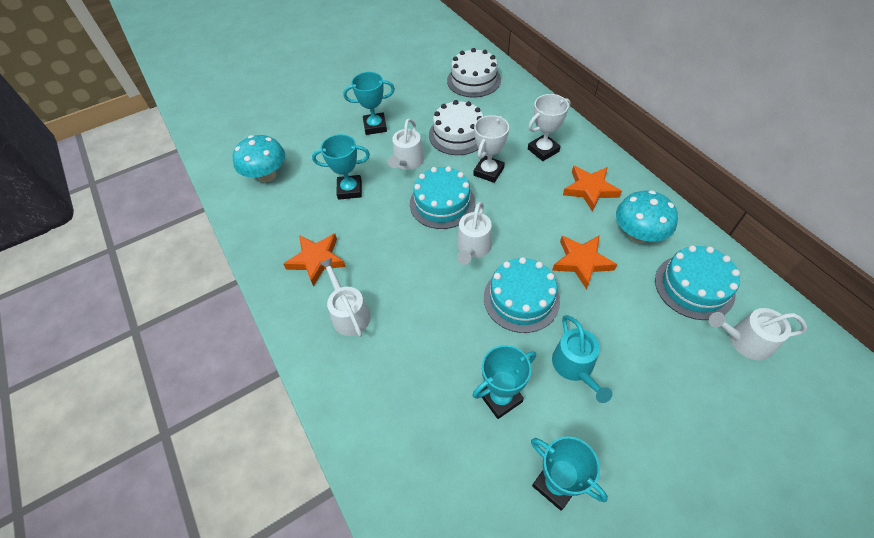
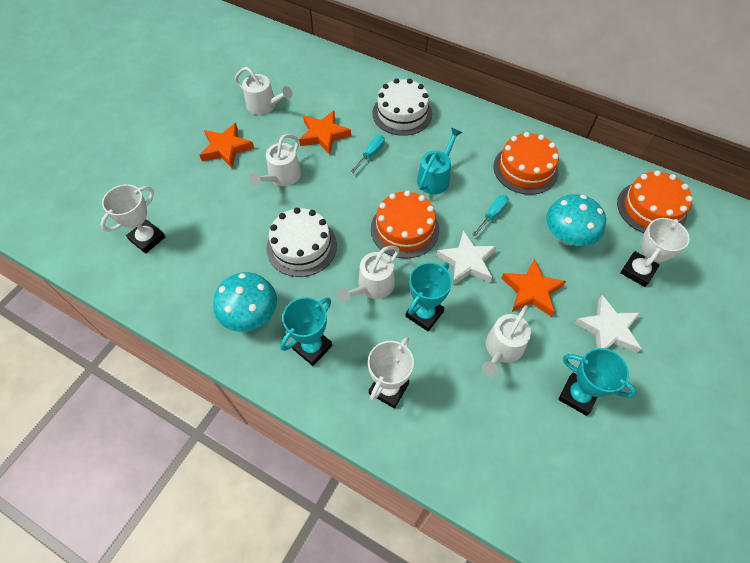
orange cake: none = 0 -> [371,191,440,259] [493,132,559,195] [617,170,693,233] = 3
turquoise cake: [410,166,475,229] [484,257,560,333] [655,245,740,320] = 3 -> none = 0
turquoise screwdriver: none = 0 -> [350,135,385,173] [472,195,509,236] = 2
turquoise trophy: [312,134,370,200] [343,72,395,135] [472,345,536,419] [531,436,608,511] = 4 -> [280,297,332,366] [406,262,452,331] [558,348,637,416] = 3
white star: none = 0 -> [436,230,497,285] [575,295,642,353] = 2
white trophy: [474,115,509,183] [528,94,570,161] = 2 -> [100,184,165,254] [368,337,414,408] [620,218,690,287] = 3

